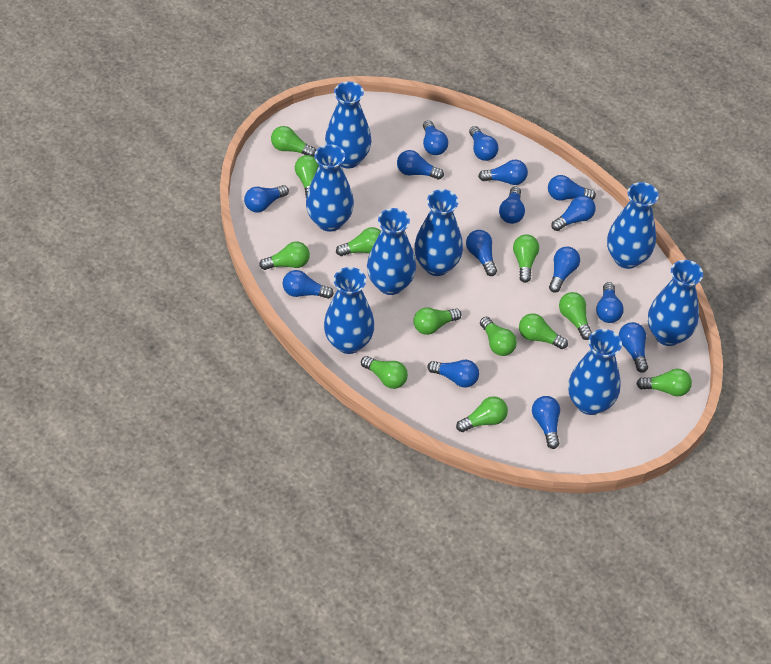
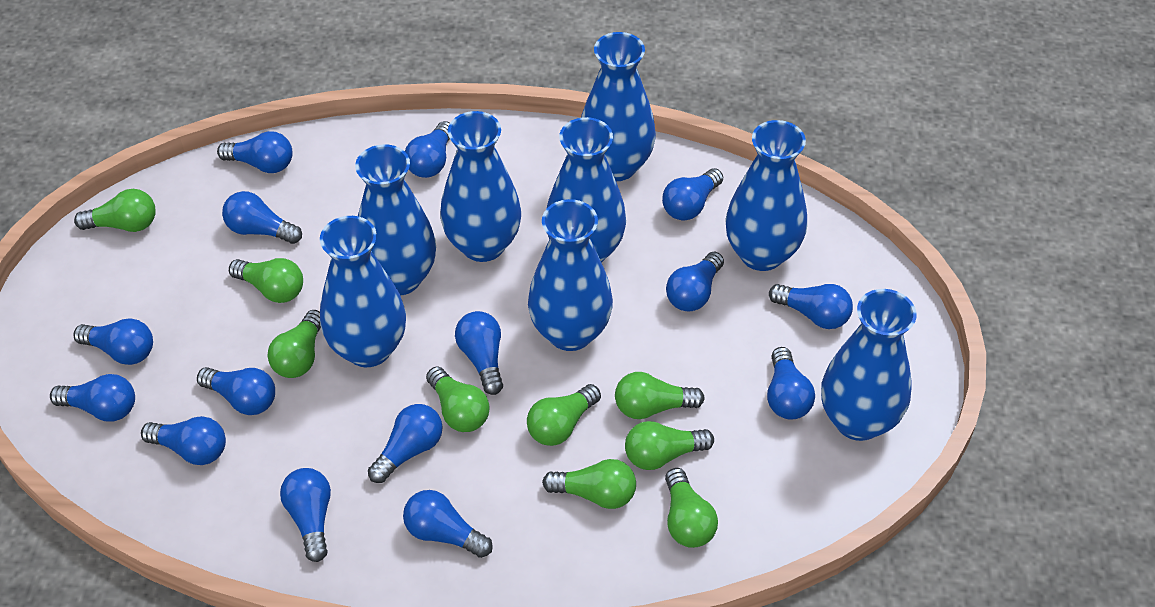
green light bulb: [259,241,310,270] [271,126,316,157] [295,155,319,198] [336,227,381,256] [361,356,408,389] [413,307,462,335] [456,396,508,432] [480,317,517,356] [513,234,539,283] [519,313,568,349] [559,292,592,340] [636,369,692,396] = 12 -> [74,189,156,232] [229,258,303,303] [268,310,321,378] [426,367,490,432] [527,384,601,446] [542,459,636,509] [615,372,705,419] [625,421,714,470] [665,468,718,548] = 9

